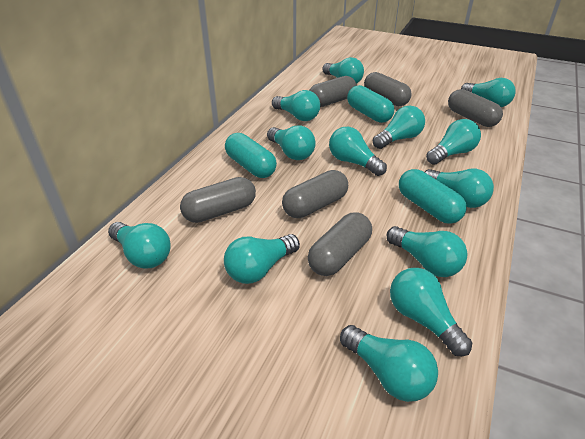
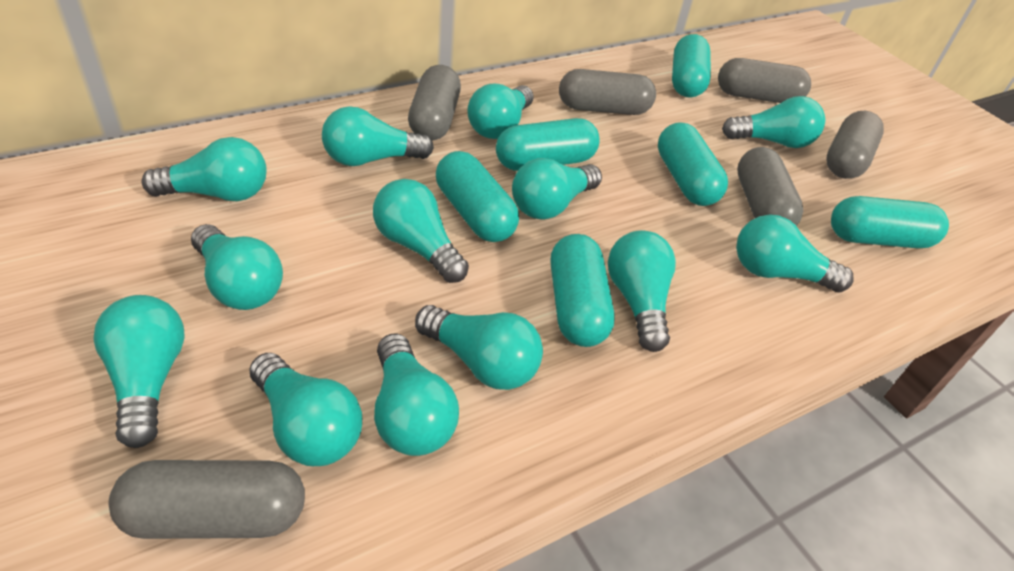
turquoise capsule: [225,133,277,178] [347,85,394,123] [399,169,467,224] = 3 -> [436,151,519,242] [496,118,599,171] [551,234,615,347] [658,122,728,206] [672,34,711,98] [831,196,949,248] = 6

